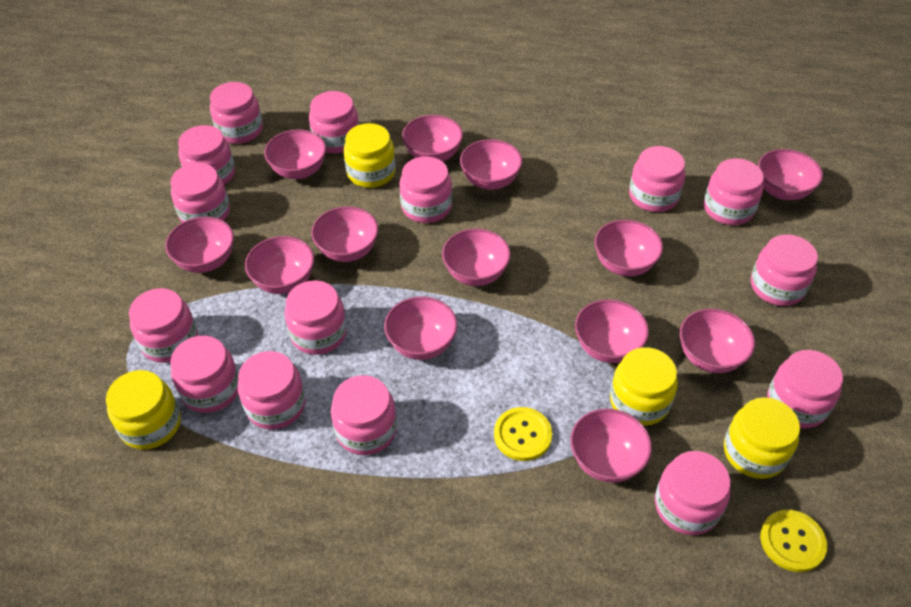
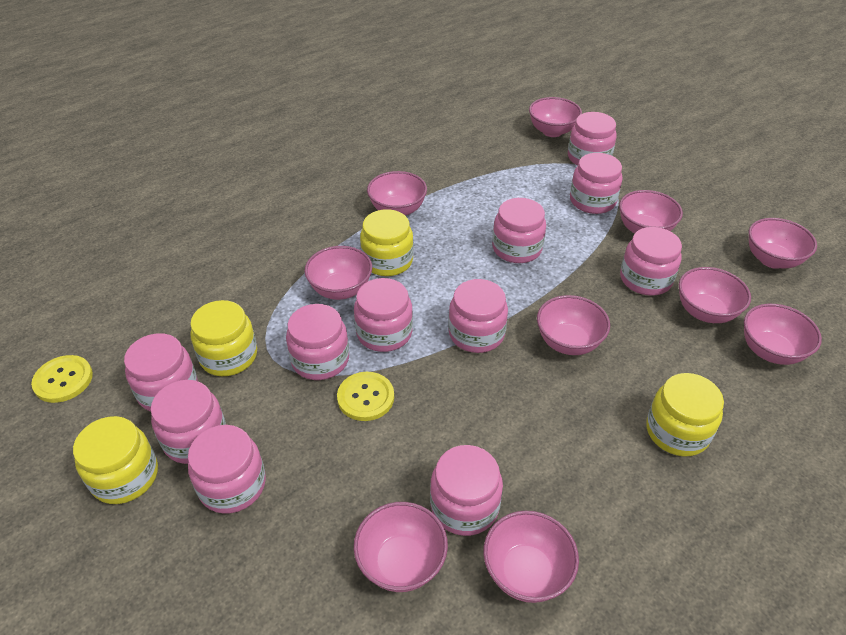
pink bowl: [165,216,234,273] [245,236,314,294] [264,130,326,179] [311,206,379,262] [384,296,458,360] [402,115,463,162] [442,228,511,286] [460,139,522,190] [570,408,652,483] [575,299,649,363] [594,220,663,276] [680,309,755,373] [758,149,823,200] = 13 -> [304,246,372,300] [354,502,448,592] [367,171,427,216] [483,511,579,603] [529,97,582,137] [537,295,610,355] [619,190,683,234] [679,267,751,323] [744,304,822,365] [749,218,817,269] = 10
pink jar: [129,288,198,363] [170,163,230,222] [170,336,239,413] [178,125,235,185] [210,82,263,144] [238,351,306,429] [285,280,347,355] [309,91,359,153] [331,375,397,455] [399,157,452,223] [629,146,686,212] [655,451,730,535] [704,158,764,225] [751,234,818,306] [767,350,843,428] = 15 -> [124,333,198,411] [151,380,226,464] [188,425,266,514] [286,304,349,380] [354,278,413,352] [430,445,503,536] [448,279,508,353] [492,198,546,263] [568,112,617,166] [570,153,622,214] [620,227,682,296] = 11

